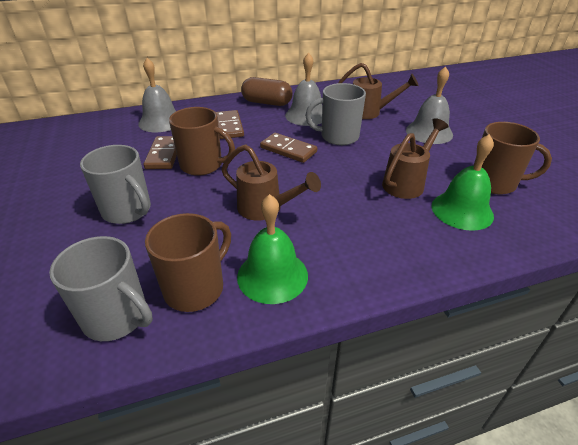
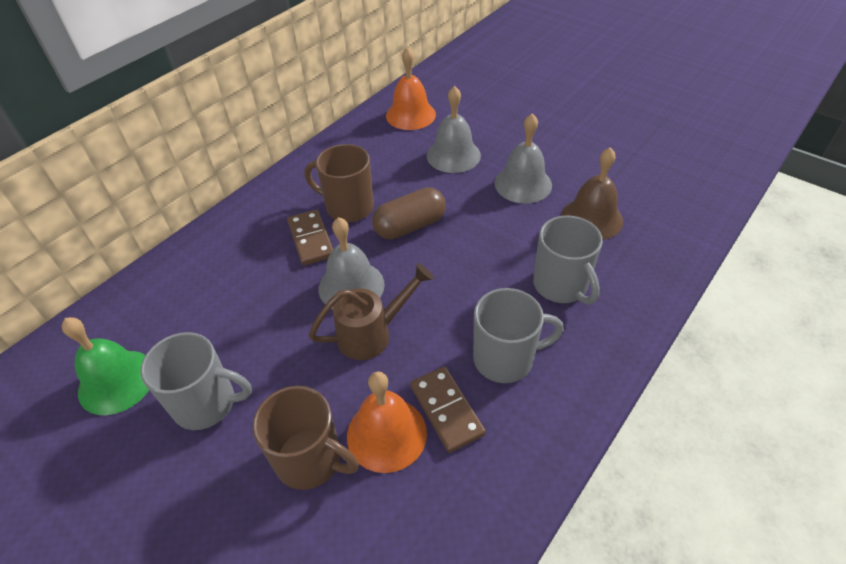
brown bell: none = 0 -> [561,147,623,240] = 1
brown domino: [144,136,177,169] [216,110,244,139] [260,133,317,163] = 3 -> [287,210,333,266] [410,366,486,453] = 2
brown mug: [145,213,231,312] [169,107,235,176] [473,122,552,195] = 3 -> [253,386,359,490] [304,144,374,222] = 2
brown watering can: [221,144,321,220] [338,63,419,119] [382,118,448,199] = 3 -> [309,263,434,360] = 1
green bell: [237,194,308,304] [431,134,494,231] = 2 -> [61,317,149,415] = 1
orange bell: none = 0 -> [347,371,427,473] [386,47,436,130] = 2

